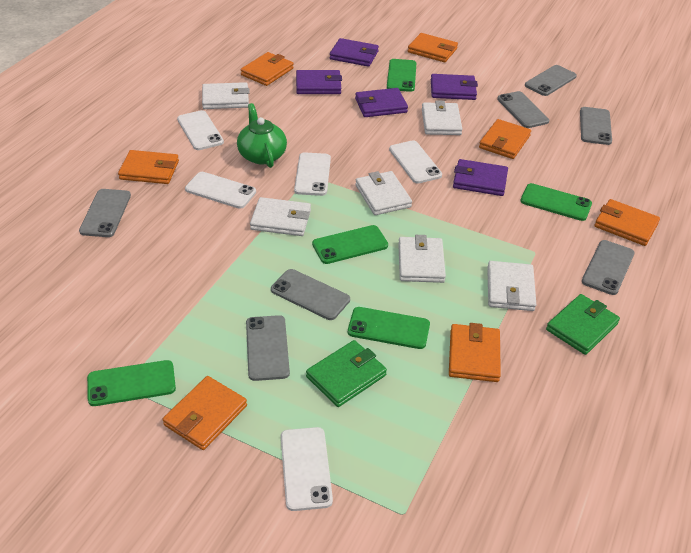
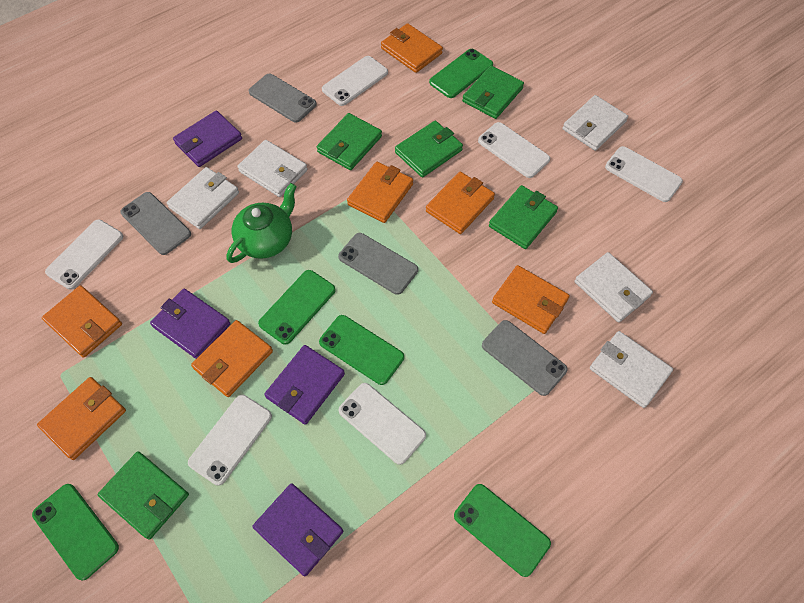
green wallet: [306,340,387,407] [546,294,620,355] = 2 -> [98,451,189,540] [317,113,382,170] [395,121,463,177] [462,66,524,119] [489,185,558,249] = 5
grey phone: [79,189,131,237] [246,315,290,381] [271,269,350,320] [497,91,549,128] [525,65,577,96] [580,107,612,145] [582,240,635,295] = 7 -> [121,192,191,255] [249,74,317,123] [338,233,418,295] [482,320,568,396] = 4
purple wallet: [296,70,342,94] [330,38,379,67] [355,88,408,117] [431,74,478,100] [453,159,508,196] = 5 -> [150,288,231,359] [173,111,242,167] [252,483,343,577] [264,345,345,425] = 4
white phone: [177,110,224,150] [185,172,256,209] [281,427,333,511] [294,152,331,196] [389,141,442,184] = 5 -> [45,220,123,290] [188,395,272,486] [322,56,388,106] [338,383,426,465] [478,122,550,178] [605,146,683,202] = 6
white wallet: [202,82,250,109] [250,197,311,236] [355,171,412,215] [398,235,446,283] [422,101,463,135] [487,261,536,311] = 6 -> [167,167,239,229] [237,140,308,197] [562,95,628,151] [575,252,653,322] [590,331,673,408] = 5

